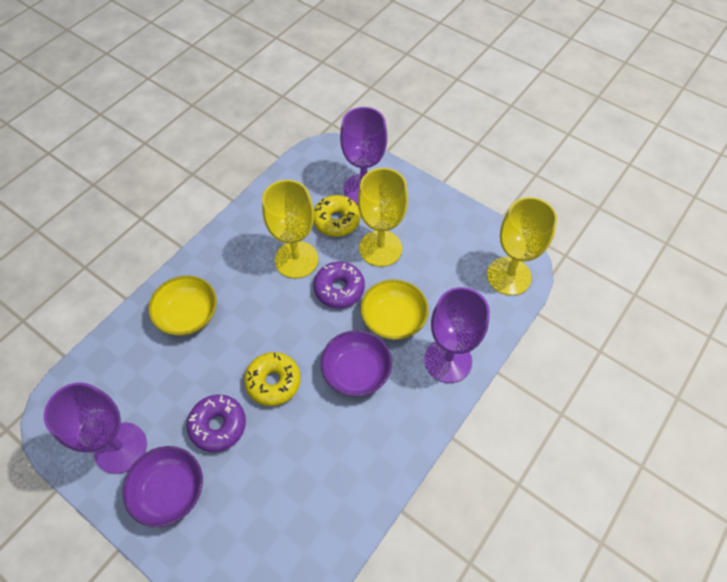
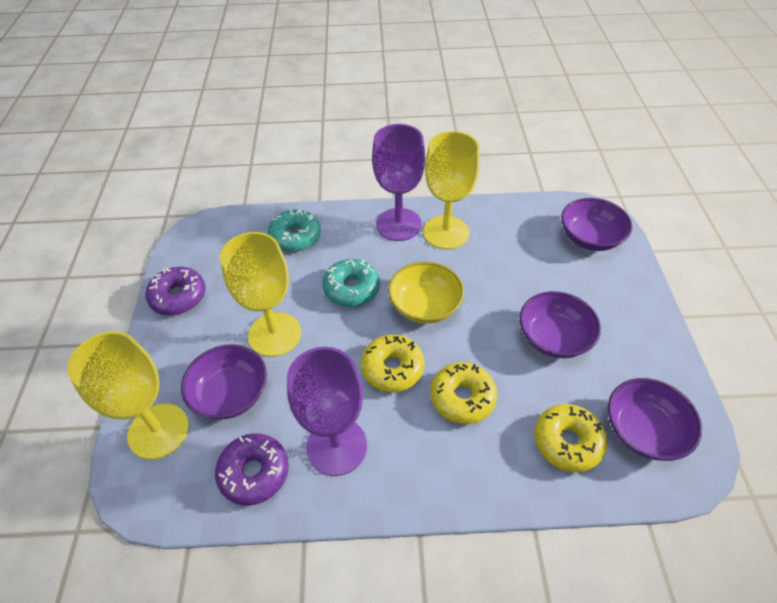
purple bowl: [122,446,203,527] [321,330,392,397] = 2 -> [181,344,267,420] [519,291,601,358] [561,198,633,251] [608,378,702,461] = 4
purple goblet: [44,382,147,474] [340,107,387,205] [424,287,490,383] = 3 -> [287,347,367,476] [372,124,425,241] = 2
turquoise donut: none = 0 -> [267,209,321,252] [323,259,380,307] = 2
yellow bowl: [148,275,217,336] [360,279,429,340] = 2 -> [388,261,464,324] = 1
yellow donut: [244,352,301,406] [314,195,361,237] = 2 -> [361,334,425,392] [430,362,497,424] [534,404,607,472] = 3

